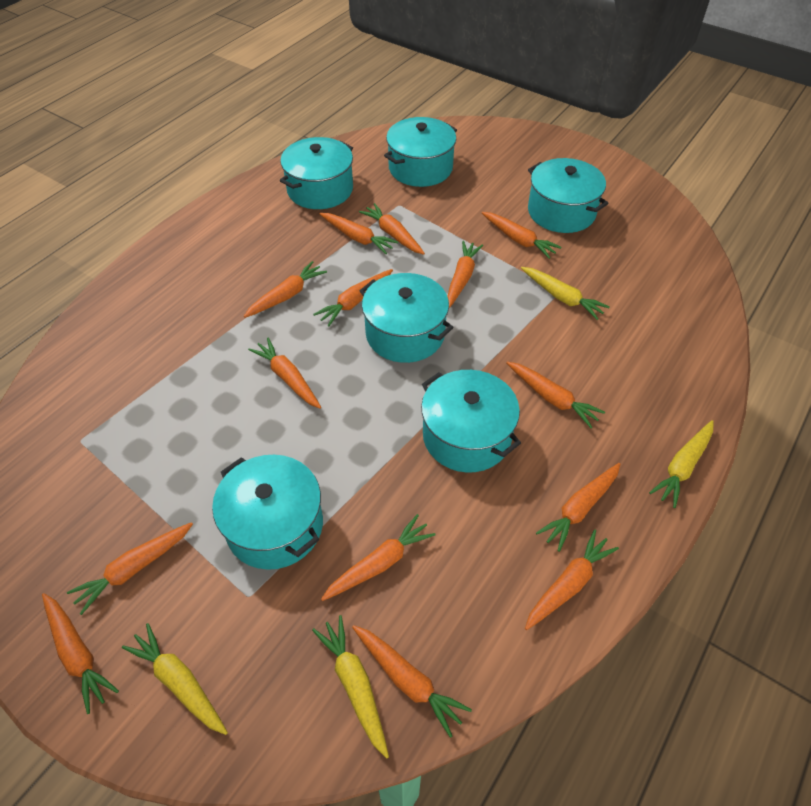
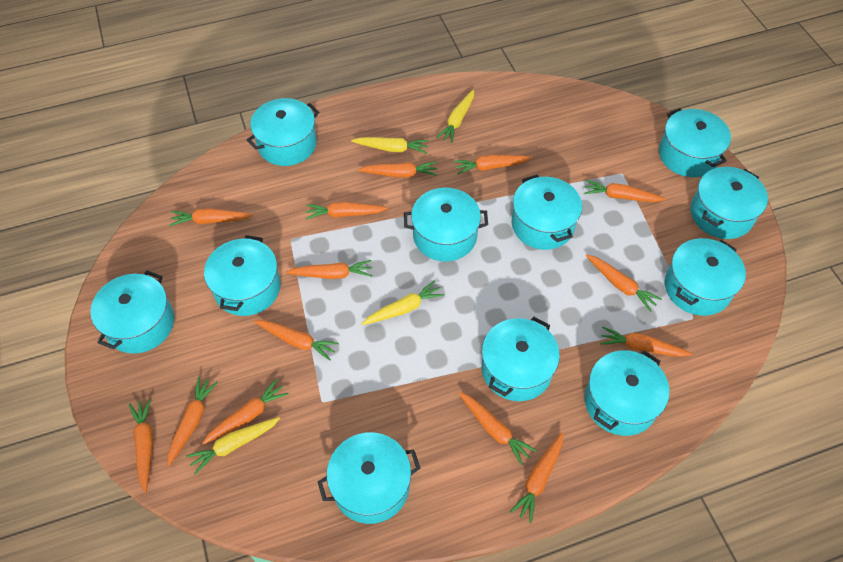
turquoise pot: [212,455,323,570] [280,137,353,209] [360,273,454,363] [384,117,457,187] [421,370,521,473] [528,158,609,233] = 6 -> [90,271,174,354] [204,235,281,316] [247,98,319,166] [317,432,420,524] [404,188,488,262] [481,317,560,401] [511,175,582,250] [584,350,669,436] [659,108,731,177] [665,238,746,316] [690,167,768,239] = 11

